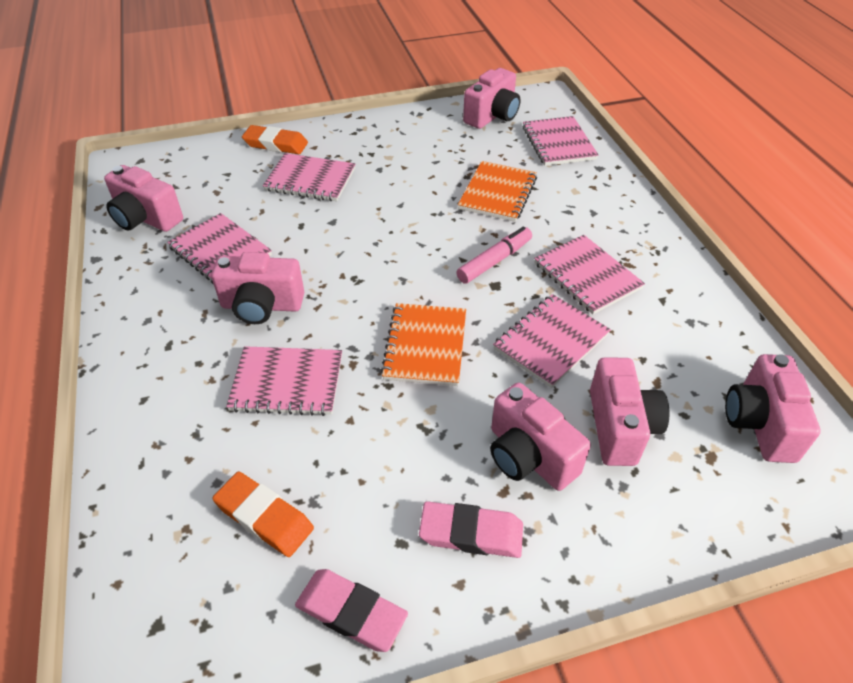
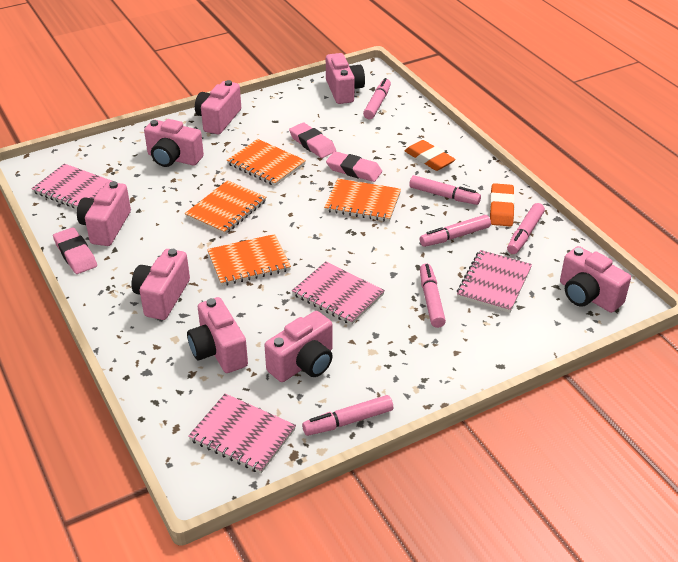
orange notebook: [380,303,466,386] [458,161,537,222] = 2 -> [185,180,266,235] [207,234,291,286] [227,139,306,186] [324,179,401,222] = 4
pink camera: [104,165,183,232] [211,252,304,324] [463,68,521,129] [490,382,591,491] [590,357,670,466] [725,354,821,463] = 6 -> [77,181,131,246] [131,249,190,320] [144,119,204,167] [187,297,248,373] [195,80,241,135] [265,311,333,382] [326,53,365,104] [560,246,631,313] = 8
pink eraser: [295,569,408,652] [419,501,523,558] = 2 -> [53,227,97,274] [289,122,336,158] [326,151,382,182] = 3
pink marker: [456,227,532,284] = 1 -> [302,395,393,436] [363,78,391,119] [409,175,481,205] [420,215,491,247] [420,264,446,328] [507,203,545,254] = 6
pink notebook: [167,213,272,284] [226,346,342,416] [263,153,355,201] [493,294,611,388] [523,116,598,166] [534,235,645,314] = 6 -> [32,164,112,209] [188,394,296,473] [292,261,385,325] [457,250,532,313] = 4

